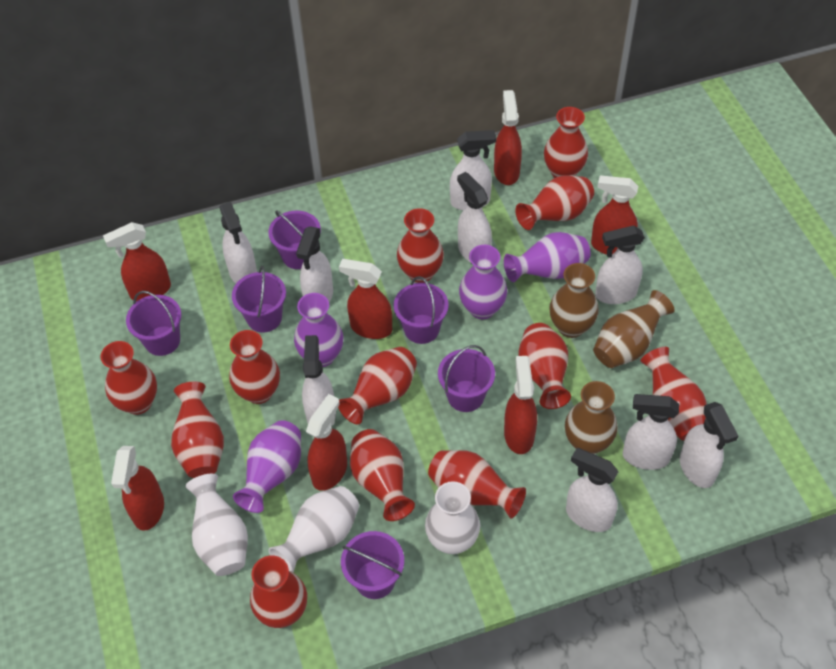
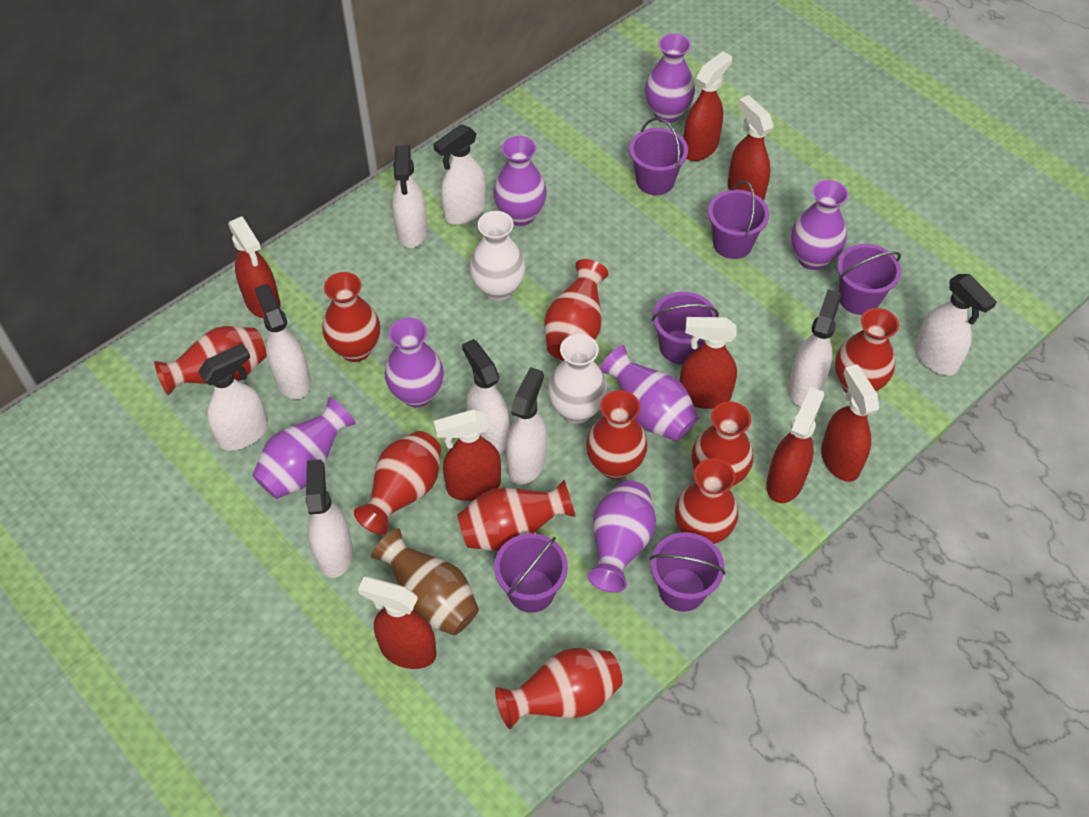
brown vase: [549,263,599,338] [565,381,618,454] [593,290,675,368] = 3 -> [371,528,479,635] = 1
purple vase: [233,420,301,513] [294,293,344,367] [459,245,507,319] [504,232,590,282] = 4 -> [252,397,356,499] [384,318,444,407] [493,136,547,226] [587,480,656,593] [600,345,699,441] [645,34,695,123] [791,180,849,270] = 7
red spray bottle: [103,222,171,301] [111,446,164,531] [306,394,347,491] [339,259,392,339] [494,90,522,185] [504,356,537,454] [591,176,638,255] = 7 -> [228,216,281,318] [358,576,437,669] [434,409,501,501] [680,317,737,409] [683,51,732,161] [728,95,774,200] [766,387,824,503] [821,365,879,482] = 8
red vase: [100,341,157,415] [171,382,224,478] [229,330,280,404] [250,555,307,628] [338,347,417,424] [350,429,415,521] [397,208,444,283] [428,450,526,519] [515,175,594,230] [519,323,571,409] [544,107,588,178] [640,347,707,441] = 12 -> [154,326,267,395] [322,272,380,362] [354,431,441,534] [458,480,576,551] [495,648,623,729] [544,259,608,361] [586,390,648,479] [675,458,738,544] [692,401,753,486] [835,308,899,393] = 10
white vase: [186,474,248,576] [269,486,359,573] [425,481,480,554] = 3 -> [470,211,525,301] [548,334,608,424] = 2

